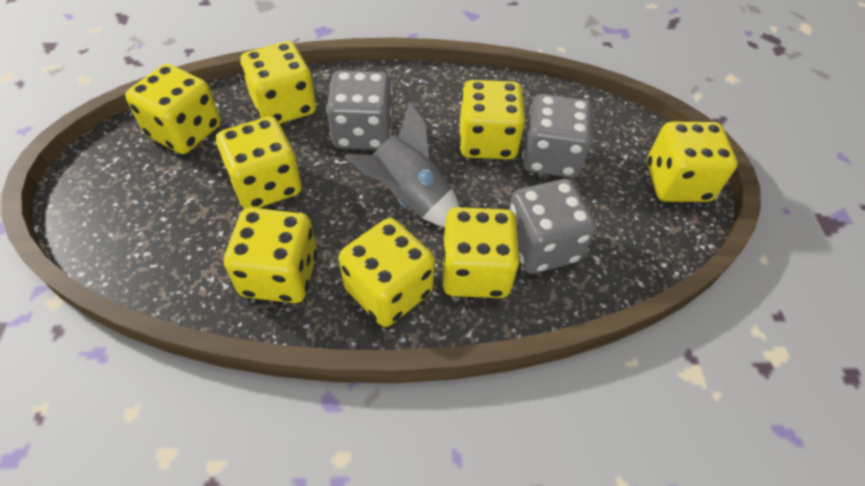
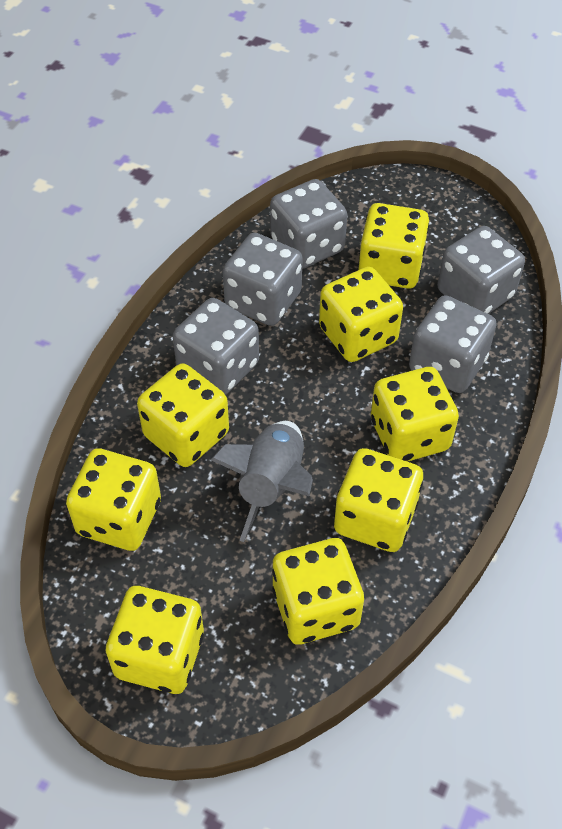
grey dice: [326,70,392,150] [508,179,597,274] [522,94,593,178] = 3 -> [173,298,259,395] [223,233,303,326] [270,179,347,269] [409,295,497,393] [437,226,525,314] = 5

